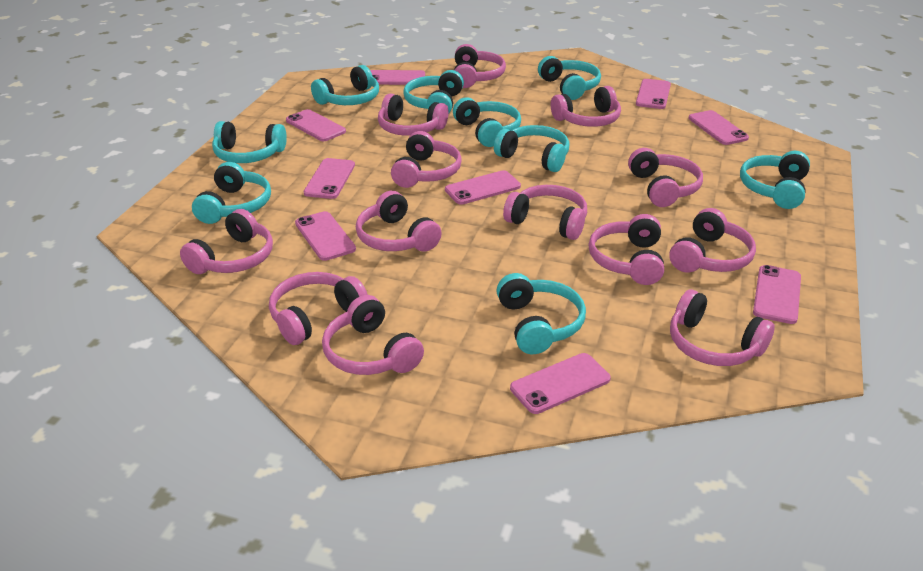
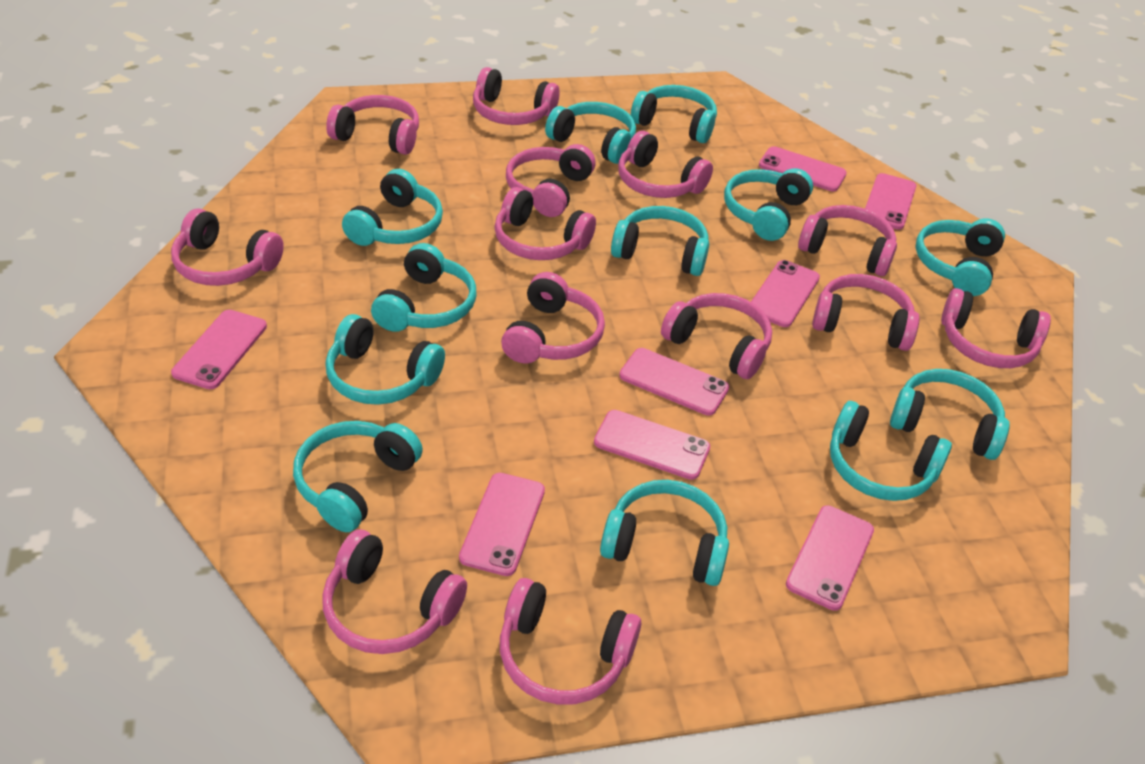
pink phone: [286,109,346,141] [295,211,356,261] [304,158,355,199] [370,70,425,85] [445,170,521,205] [510,353,611,414] [636,79,671,109] [688,110,749,145] [753,265,801,324] = 9 -> [171,310,267,389] [459,473,545,576] [594,410,710,480] [619,348,729,415] [751,260,820,327] [759,146,847,191] [786,505,874,611] [865,173,916,230] = 8
turquoise headphones: [192,162,271,224] [212,121,287,163] [311,65,379,105] [403,70,464,114] [453,97,521,147] [494,125,569,172] [496,273,586,354] [538,56,601,100] [740,151,810,209] = 9 -> [293,421,423,532] [325,314,445,405] [342,169,443,246] [371,243,477,332] [545,102,636,164] [600,480,729,586] [611,206,709,276] [631,85,717,143] [724,168,813,241] [830,401,952,501] [890,369,1010,460] [915,218,1005,296] = 12

